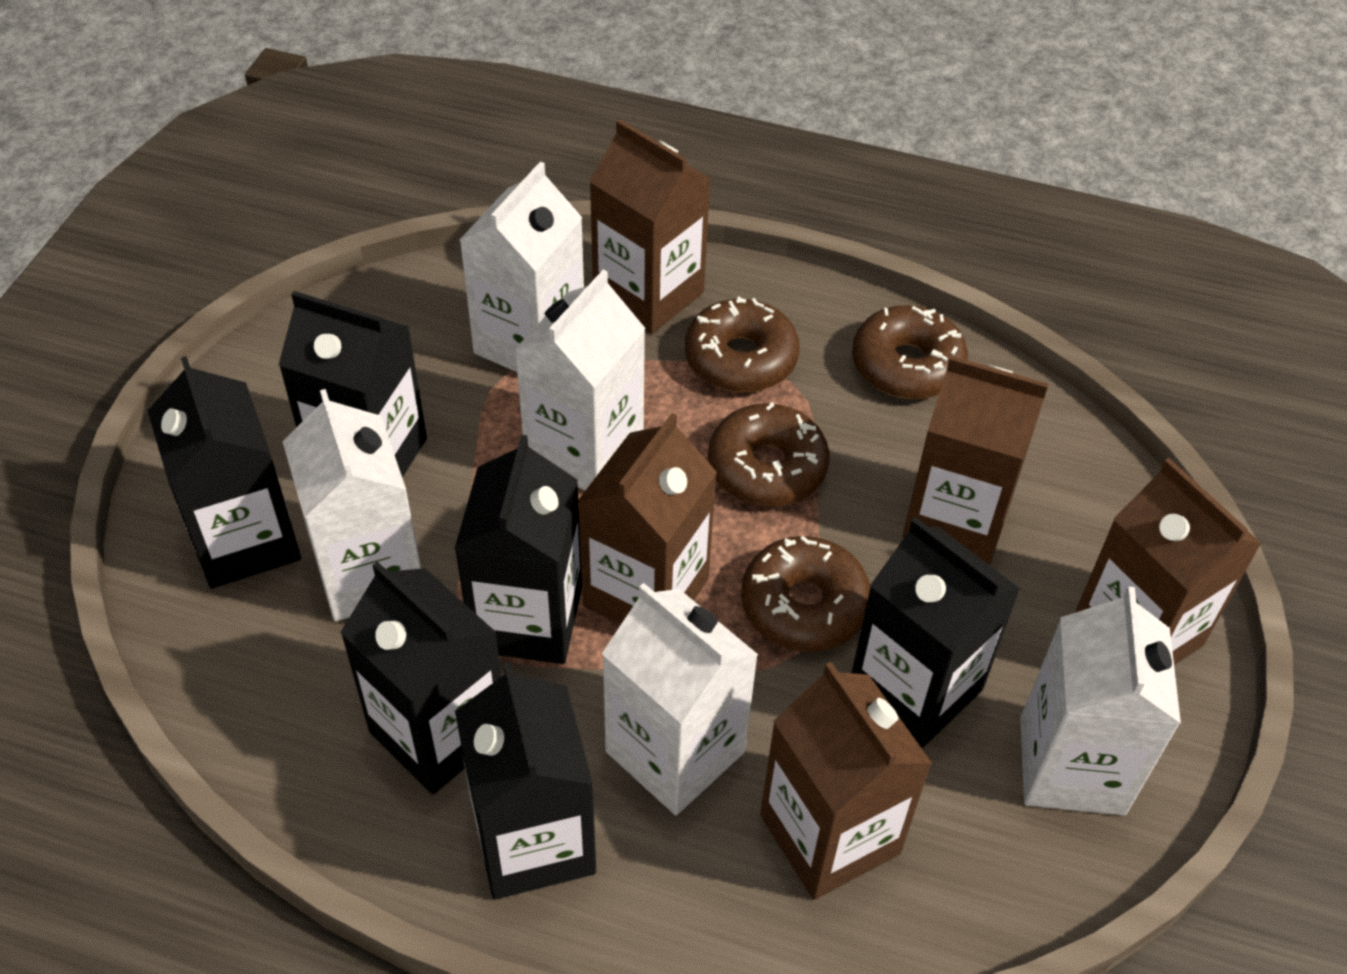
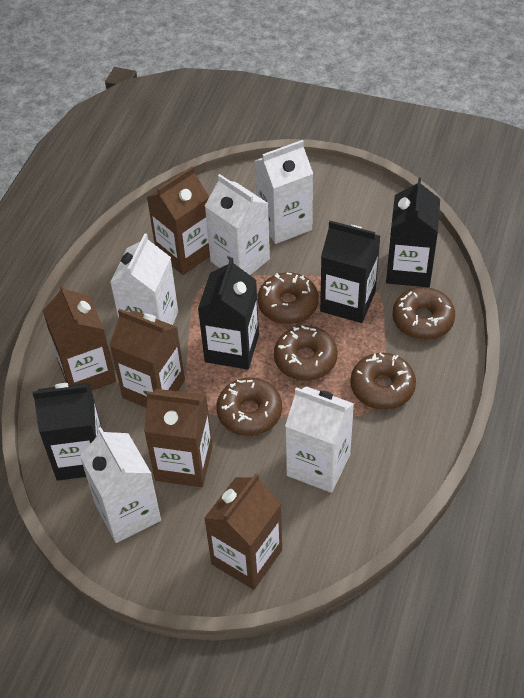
black carton: [148,356,301,589] [279,291,427,478] [340,561,501,794] [454,435,582,664] [455,663,596,900] [852,517,1020,748] = 6 -> [33,383,102,481] [198,257,259,370] [320,221,380,323] [386,178,440,287] = 4
brown donut: [685,297,800,392] [708,402,830,507] [741,536,871,652] [852,305,968,399] = 4 -> [216,377,282,436] [257,272,319,324] [274,325,338,381] [350,353,416,410] [393,287,455,340] = 5

